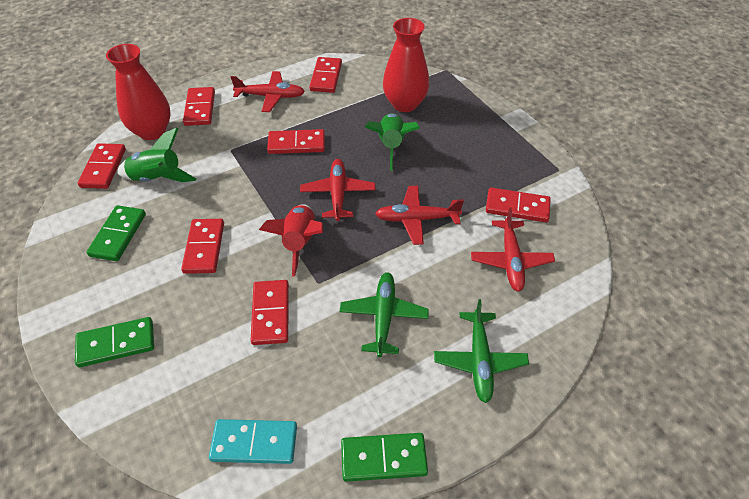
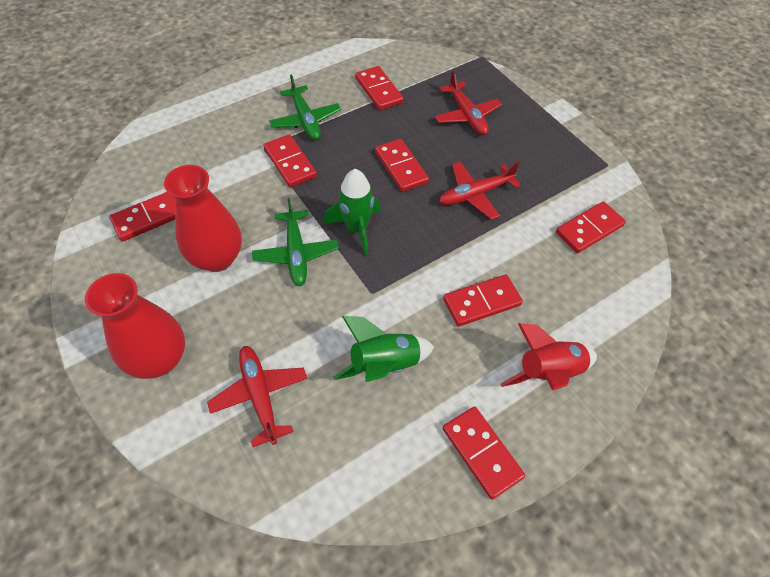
green domino: [75,317,154,367] [87,205,146,261] [341,433,428,482] = 3 -> none = 0
red plane: [231,71,305,112] [300,159,376,221] [375,186,464,245] [471,207,555,292] = 4 -> [207,346,308,447] [435,71,502,135] [439,161,521,220] = 3
turquoise domino: [209,419,297,464] = 1 -> none = 0

